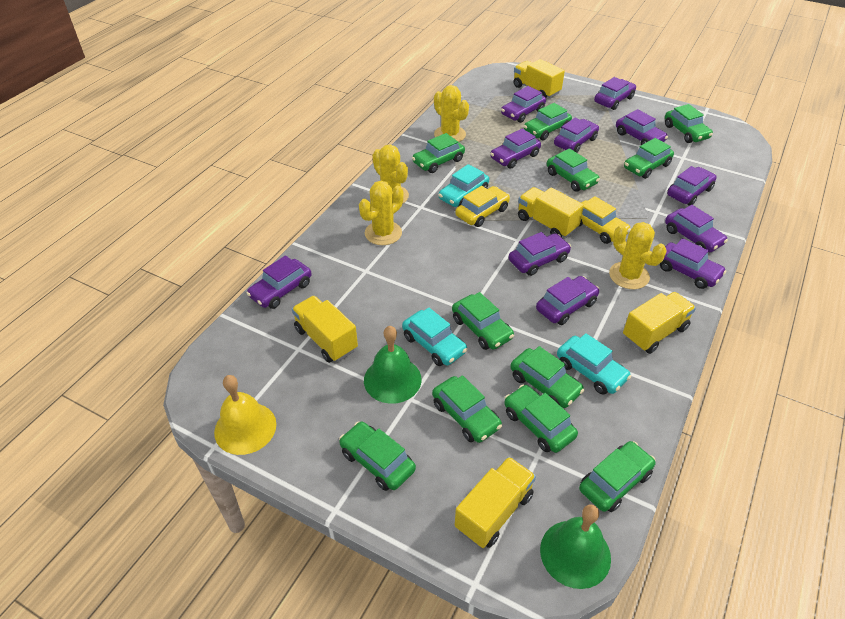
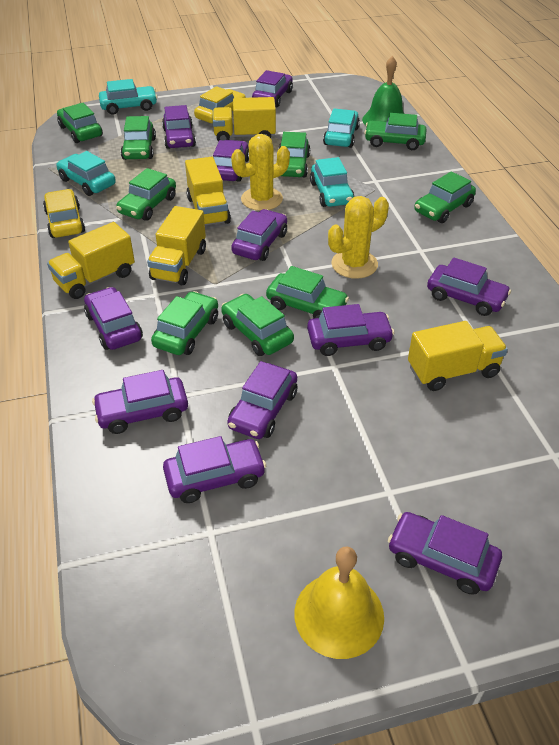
green bell: [364,326,422,404] [540,505,611,589] = 2 -> [362,56,404,126] = 1
green car: [339,421,416,491] [412,133,465,173] [432,375,502,443] [452,292,514,350] [504,385,578,453] [510,346,585,408] [524,103,572,140] [547,148,600,192] [579,441,656,512] [624,138,674,179] [665,104,713,143] = 11 -> [57,103,103,143] [116,168,176,221] [121,116,156,160] [151,291,218,355] [221,294,294,356] [266,266,349,318] [278,132,310,177] [364,113,426,150] [414,171,476,223] = 9
turquoise car: [402,308,467,366] [438,164,489,207] [557,333,631,394] = 3 -> [57,151,116,196] [99,79,157,115] [310,157,354,207] [323,108,360,148] = 4
yellow cactus: [359,181,404,245] [372,145,409,203] [434,85,469,142] [609,222,666,289] = 4 -> [231,134,290,211] [328,196,389,279] = 2

